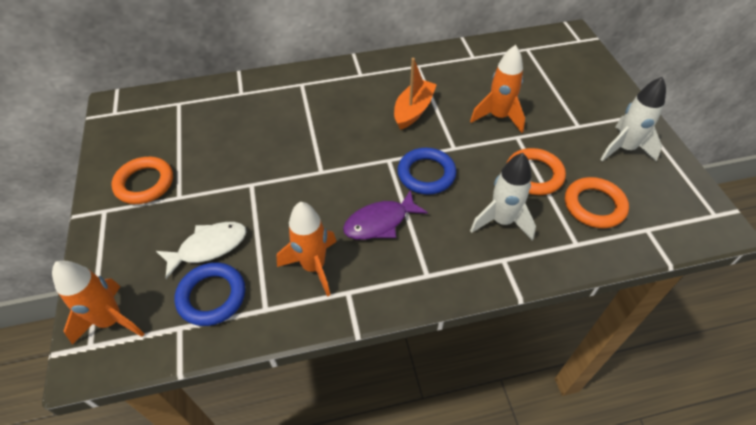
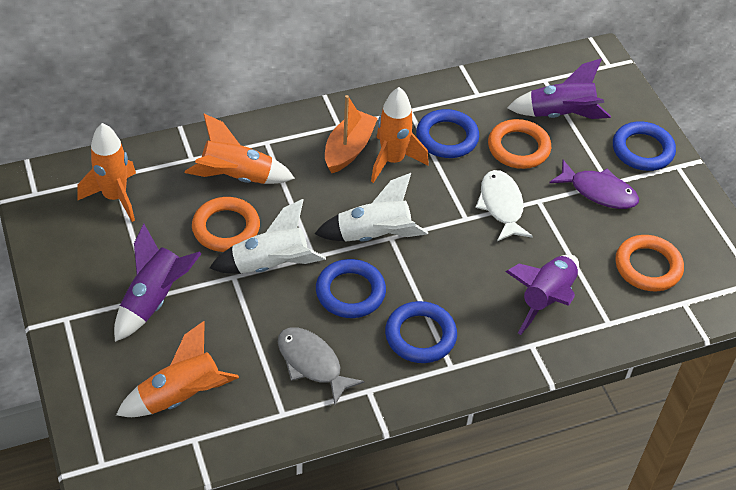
blue ring: [175,262,245,326] [397,148,456,195] = 2 -> [316,259,386,318] [385,301,457,363] [416,109,479,158] [613,121,676,171] = 4
grey fish: none = 0 -> [278,327,364,405] = 1
orange rocket: [52,261,144,345] [276,202,337,297] [470,45,525,133] = 3 -> [77,123,136,222] [116,321,239,417] [185,114,295,184] [371,87,429,183] = 4
purple rocket: none = 0 -> [114,223,202,342] [506,255,579,335] [507,59,611,119] = 3

